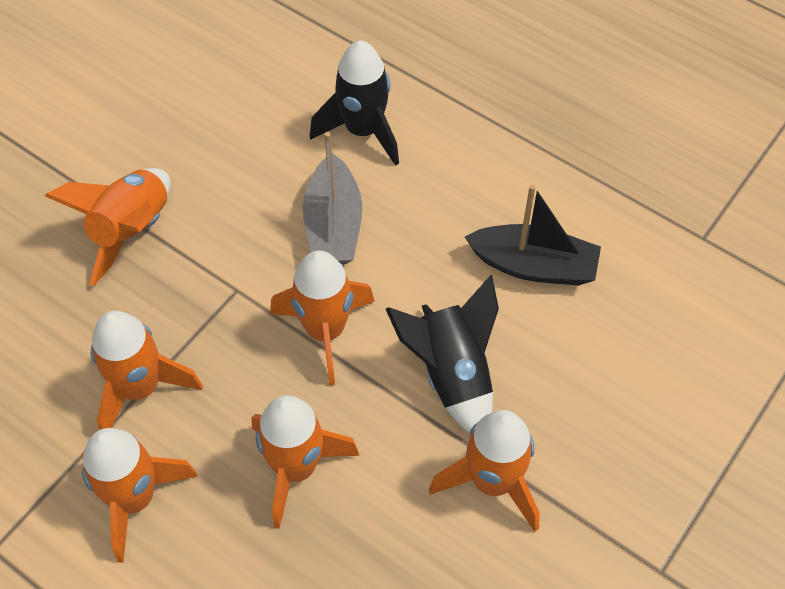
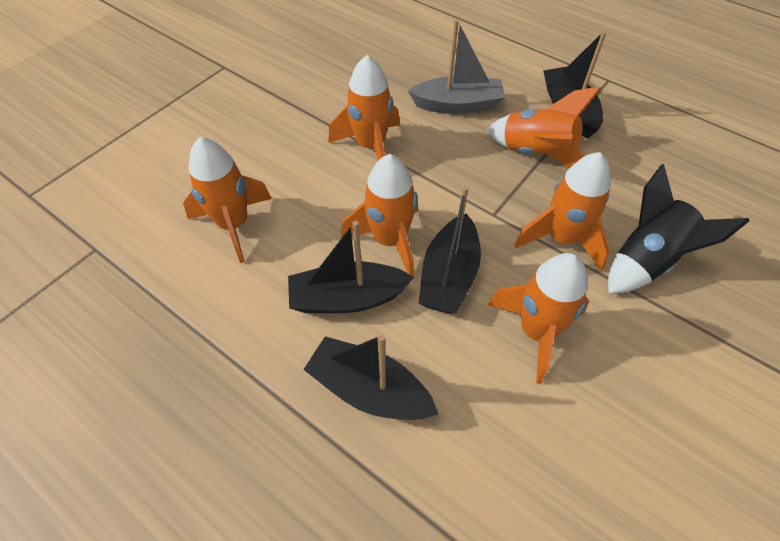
black boat: [465,184,601,285] = 1 -> [288,221,414,313] [303,334,438,420] [419,186,481,314] [543,31,606,138] = 4
black rocket: [310,41,399,166] [386,275,499,433] = 2 -> [608,164,749,293] = 1

